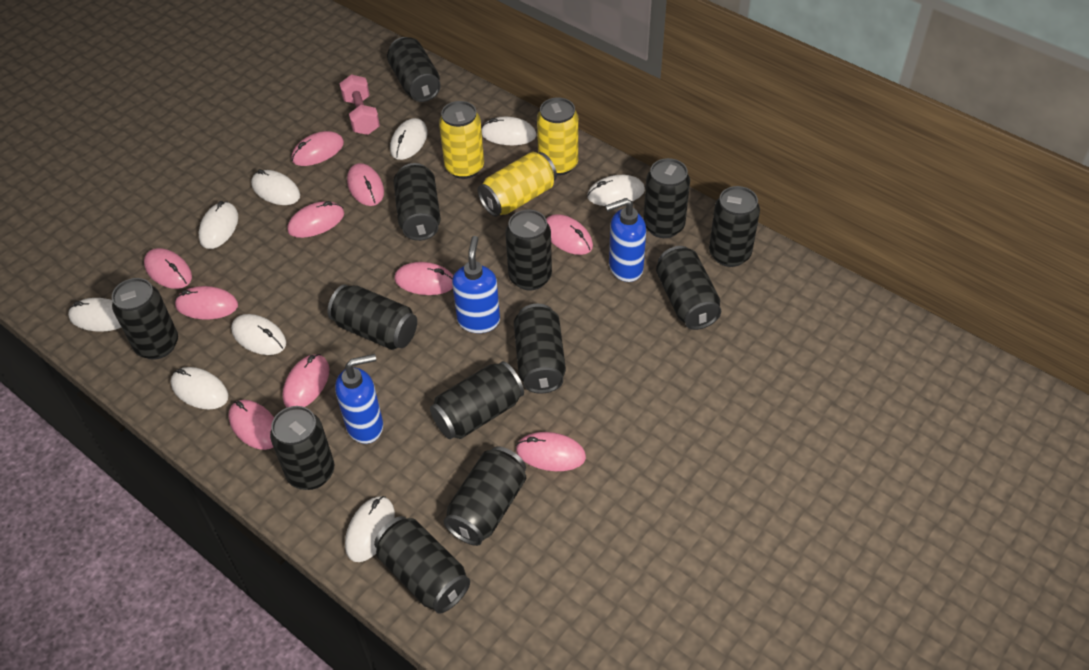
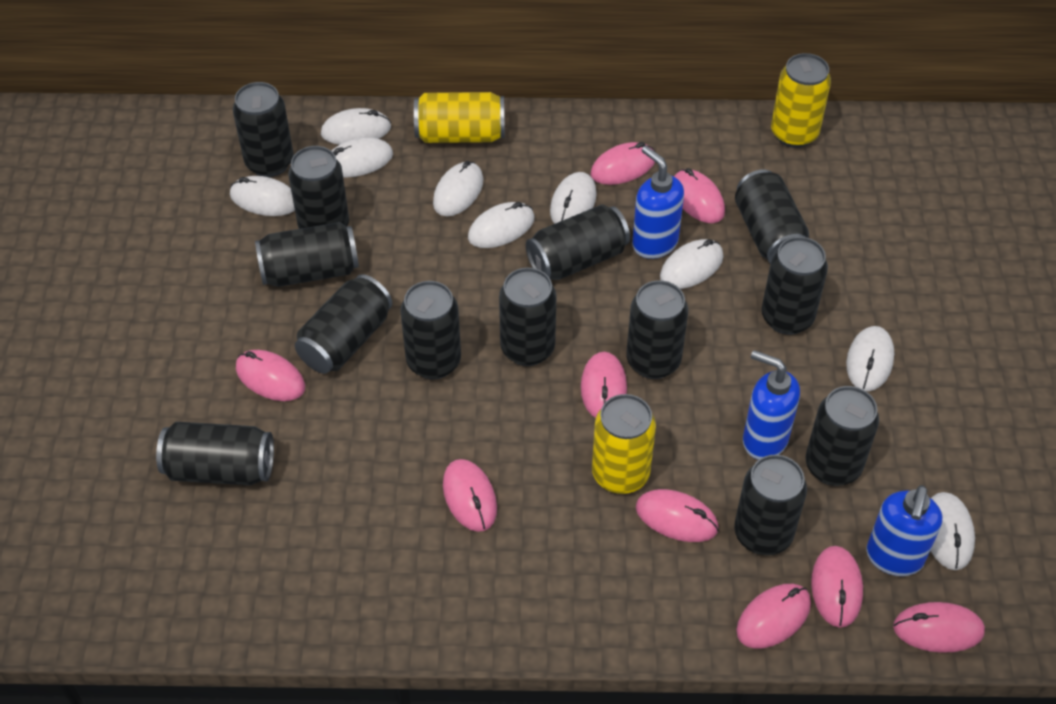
pink dumbbell: [339,74,380,135] = 1 -> none = 0
pink mouse: [144,248,192,289] [175,286,238,319] [228,400,274,450] [283,354,330,407] [287,201,344,238] [292,131,344,166] [347,163,384,206] [395,262,453,295] [516,432,586,471] [546,214,593,255] = 10 -> [236,350,305,401] [443,459,497,532] [581,352,627,418] [590,142,655,185] [636,489,719,542] [674,168,725,223] [736,584,811,649] [811,546,863,628] [893,602,985,653] = 9

